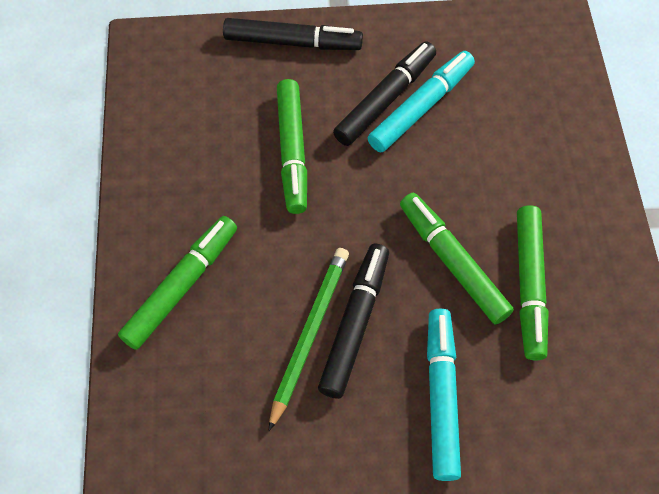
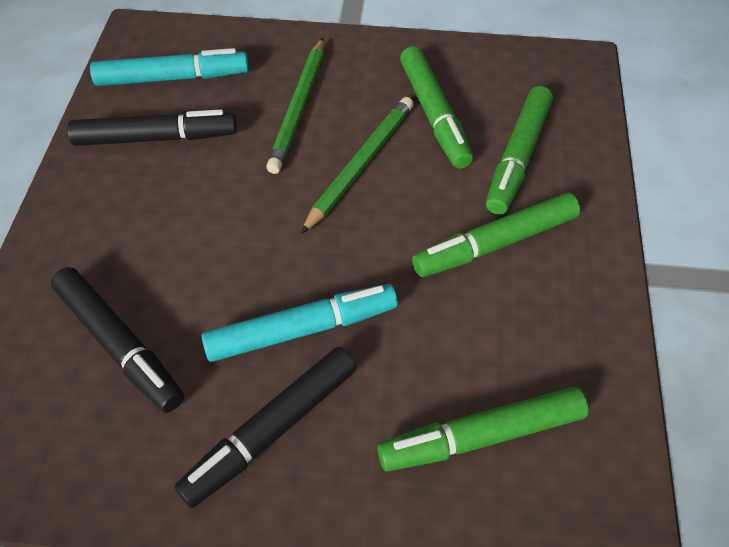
green pencil: [269,248,349,431] = 1 -> [266,38,324,174] [301,97,414,234] = 2

